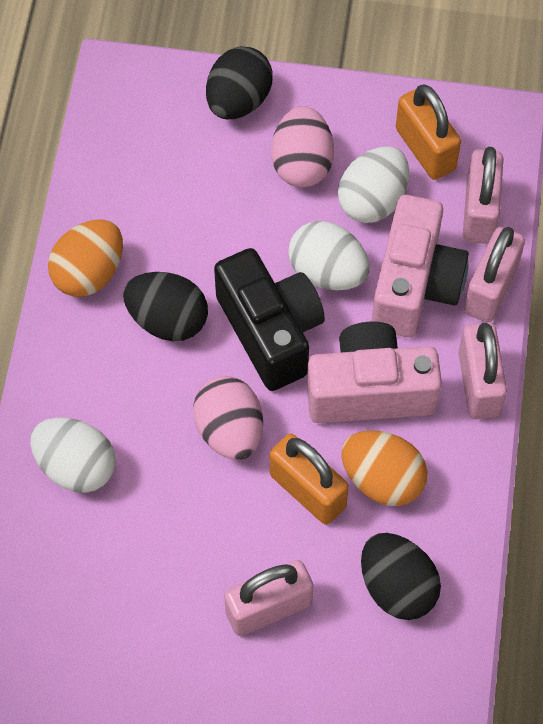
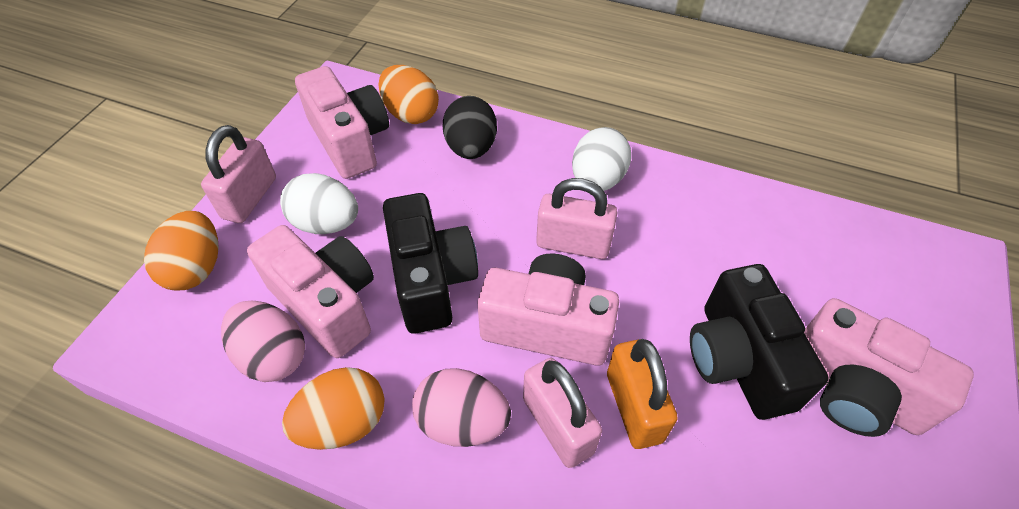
black camera: [214,248,325,391] = 1 -> [383,193,478,334] [690,264,829,420] = 2
black egg: [123,272,208,341] [206,46,273,119] [361,533,441,620] = 3 -> [443,96,497,159] = 1
orange egg: [48,219,123,297] [341,431,428,506] = 2 -> [144,211,219,290] [282,367,385,450] [378,65,439,124] = 3
orange padlock: [270,433,349,525] [396,85,461,180] = 2 -> [607,339,678,449] = 1
pink camera: [307,322,442,423] [372,195,469,337] = 2 -> [247,225,374,358] [295,66,389,179] [478,253,619,366] [804,298,974,437] = 4
pink padlock: [224,560,313,636] [458,322,507,419] [463,147,503,244] [464,227,525,322] = 4 -> [201,125,276,223] [523,358,602,468] [536,178,618,259] = 3
white egg: [30,418,116,493] [288,221,370,290] [338,146,409,223] = 3 -> [280,173,358,234] [572,127,631,191] = 2

